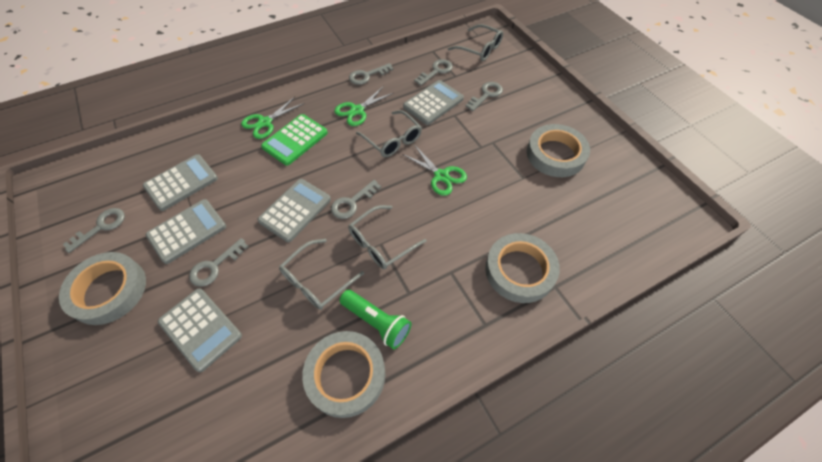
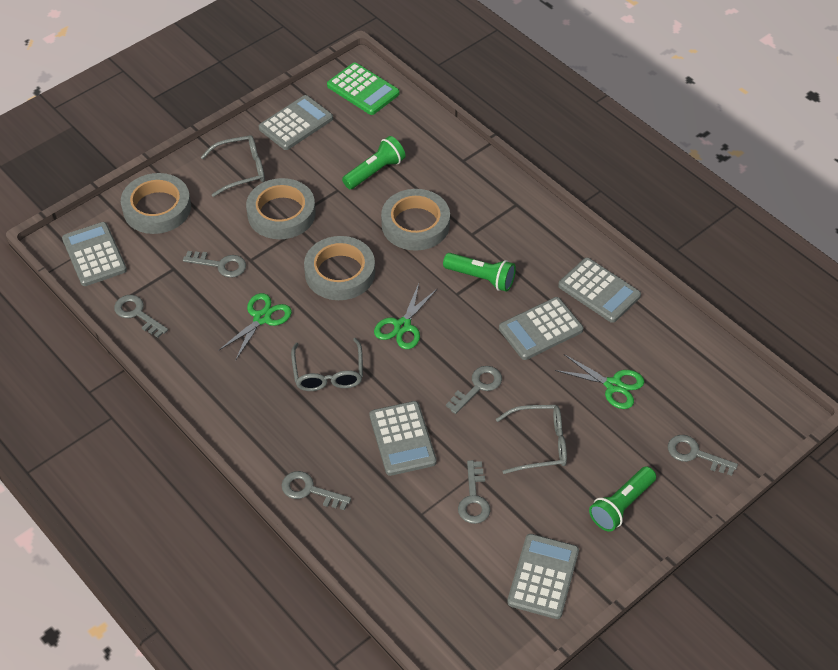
green flashlight: [339,290,411,349] = 1 -> [342,136,406,189] [443,253,516,292] [589,466,656,532] = 3
grey calculator: [143,154,218,211] [146,199,226,264] [158,288,242,372] [257,179,331,242] [403,80,464,125] = 5 -> [62,222,127,286] [259,95,333,150] [369,401,437,476] [499,297,583,360] [507,534,579,619] [558,258,641,323] = 6
grey glasses: [279,239,364,310] [348,205,426,269] [356,110,422,157] [448,24,503,61] = 4 -> [201,135,265,197] [291,338,363,391] [496,405,567,474] = 3

